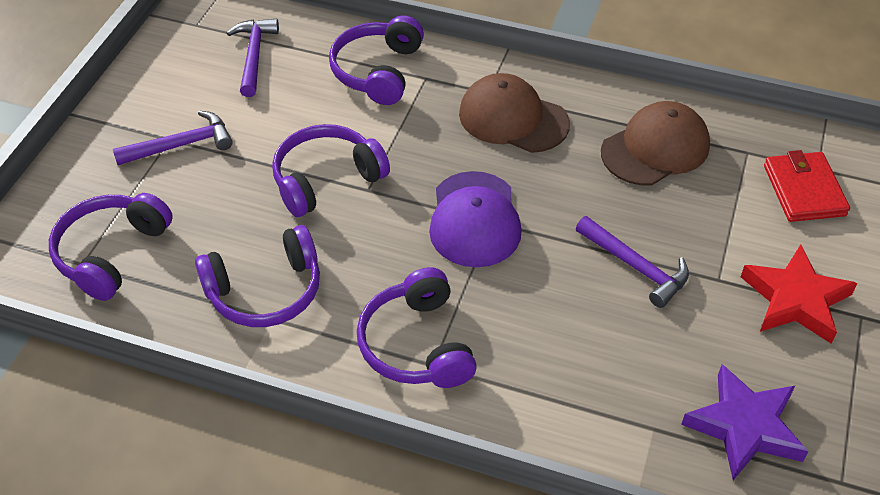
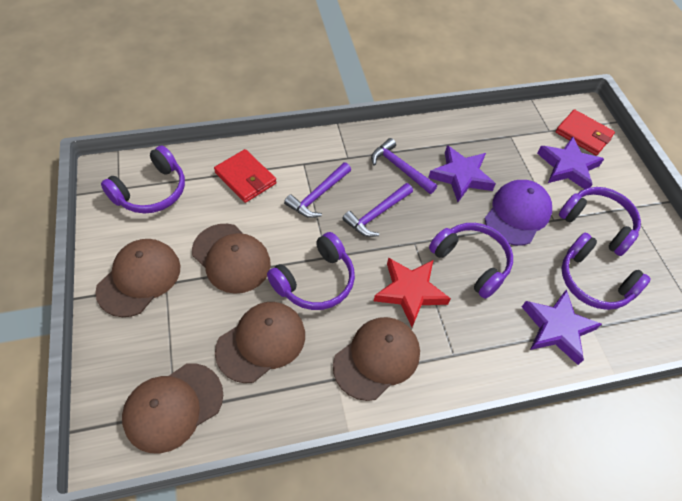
brown cap: [459,73,570,153] [601,101,710,186] = 2 -> [95,239,180,317] [122,363,223,454] [192,224,271,294] [215,302,305,383] [333,317,420,401] = 5
purple star: [681,364,809,480] = 1 -> [428,145,496,202] [522,289,602,365] [537,136,604,189] = 3
red wallet: [764,150,850,222] = 1 -> [214,149,277,203] [556,109,615,156] = 2

